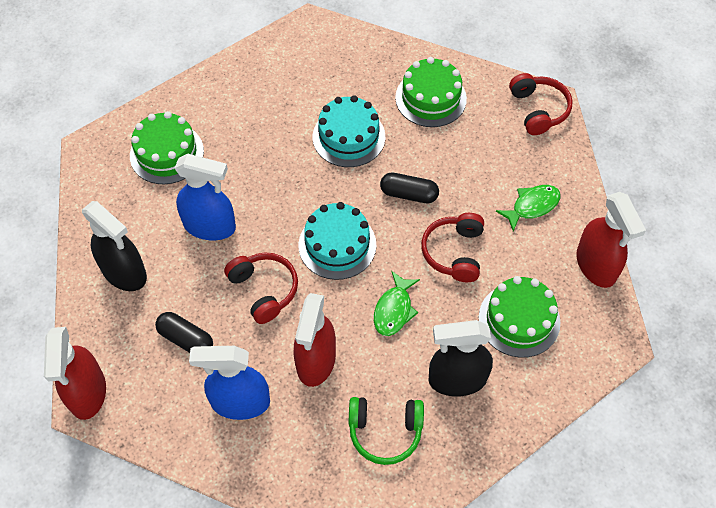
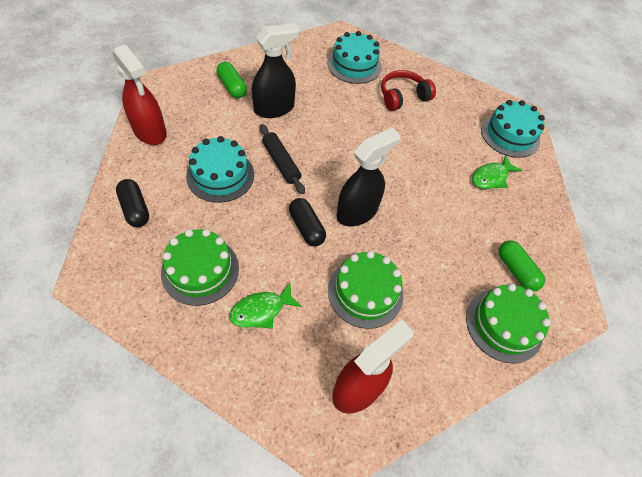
black rolling pin: none = 0 -> [260,124,305,194] = 1
blue spray bottle: [174,154,236,240] [189,346,270,420] = 2 -> none = 0
green capsule: none = 0 -> [217,62,247,98] [499,240,545,291] = 2
green headphones: [349,397,424,465] = 1 -> none = 0
red headphones: [224,253,298,324] [421,213,484,282] [509,73,573,135] = 3 -> [381,70,436,111] = 1
red spray bottle: [44,327,106,420] [294,293,336,387] [576,192,646,288] = 3 -> [113,44,167,145] [332,320,414,414] = 2
turquoise cake: [298,202,376,280] [313,95,385,167] = 2 -> [186,136,254,203] [327,31,382,84] [481,100,545,158] = 3

